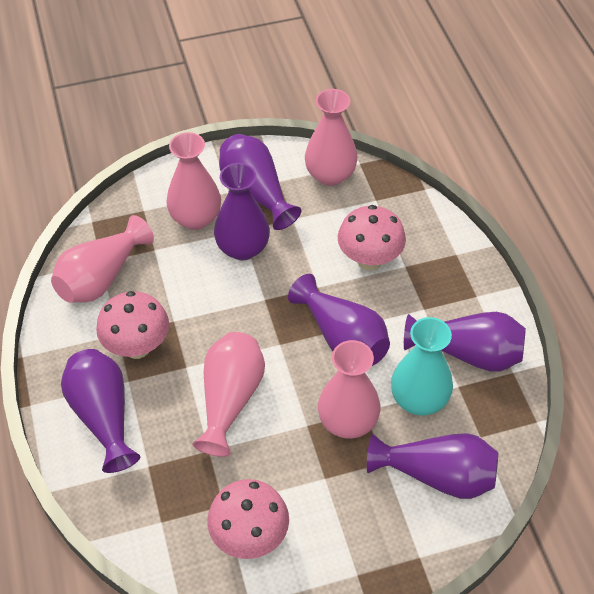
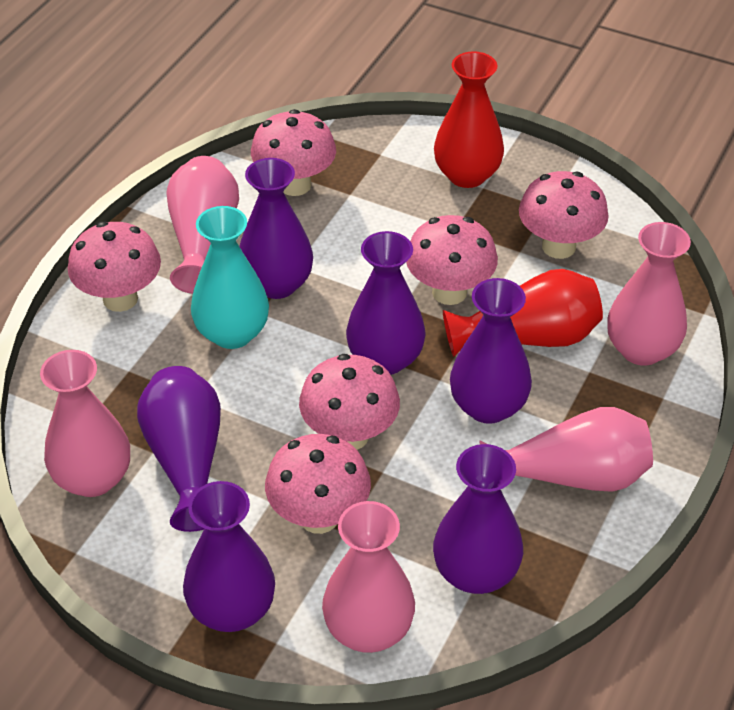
pink mushroom: [96,291,169,359] [207,479,289,559] [338,205,406,271] = 3 -> [68,221,161,312] [251,109,336,196] [265,434,371,534] [299,354,400,450] [406,215,498,305] [519,171,609,259] = 6
red vase: none = 0 -> [434,51,504,188] [443,269,603,357] = 2

